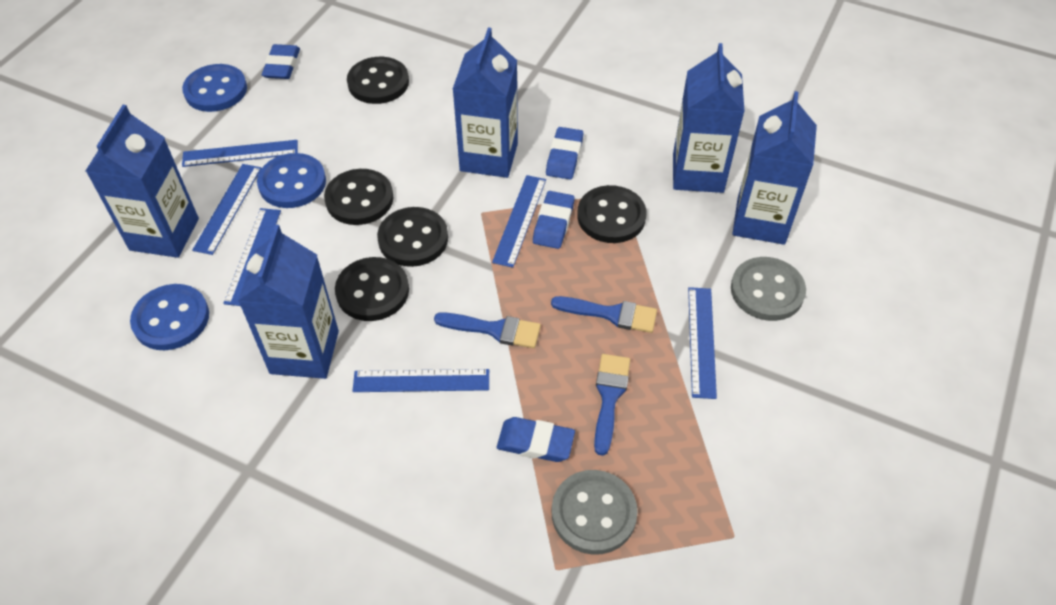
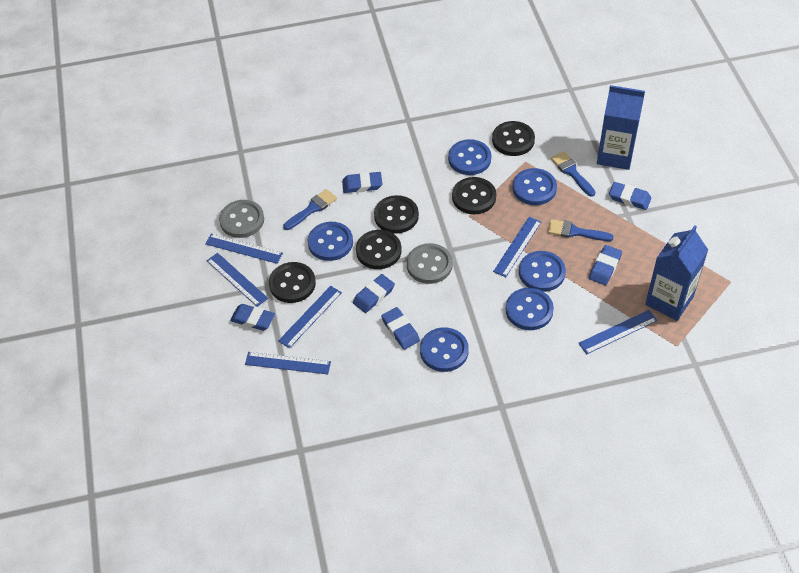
blue button: [130,284,209,350] [182,64,247,112] [257,153,326,208] = 3 -> [308,222,353,261] [420,327,469,372] [448,139,491,175] [506,288,554,330] [513,168,557,205] [519,251,566,292] = 6
blue carton: [86,105,199,258] [238,225,339,379] [453,27,518,178] [673,43,745,193] [732,91,817,245] = 5 -> [597,85,645,170] [645,225,708,321] = 2
blue eraser: [262,44,300,79] [497,417,575,462] [533,191,575,249] [546,127,583,179] = 4 -> [230,304,275,331] [342,172,382,193] [353,274,395,313] [381,307,420,349] [589,245,622,285] [609,182,651,210] = 6

